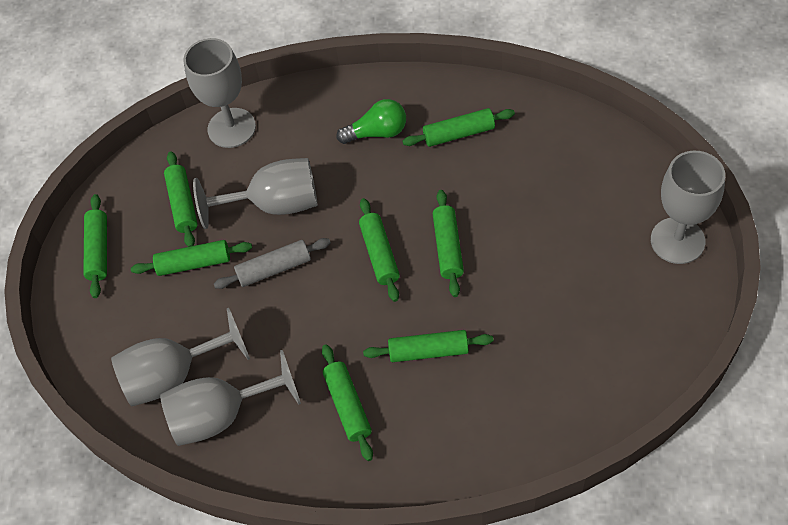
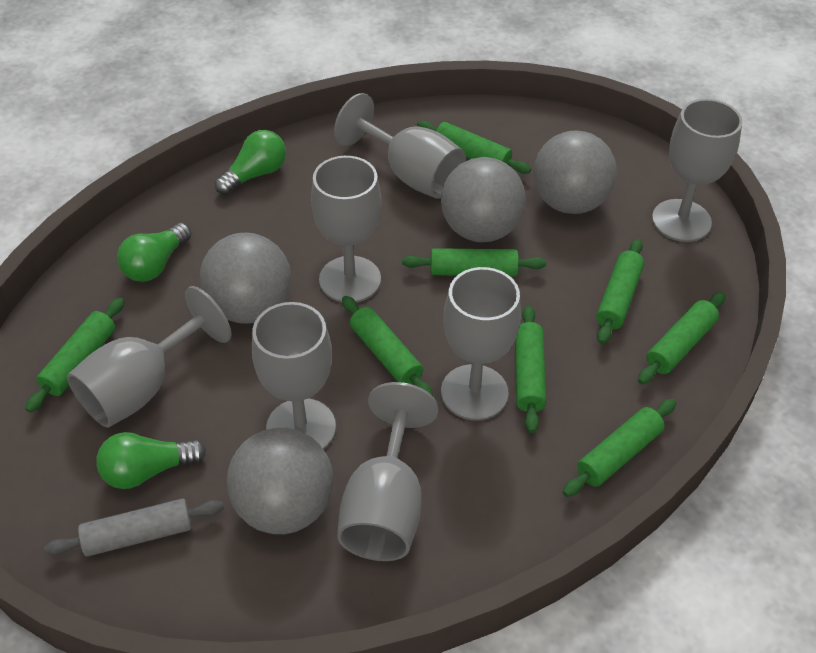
green light bulb: [336,99,406,144] = 1 -> [96,432,206,489] [117,223,191,282] [215,130,286,195] = 3
grey ball: none = 0 -> [200,233,291,324] [227,428,333,534] [441,157,526,242] [533,131,617,214] = 4
grey goblet: [111,308,250,407] [160,350,301,446] [183,38,256,148] [193,158,318,229] [651,150,725,264] = 5 -> [67,286,232,428] [252,302,336,449] [311,156,381,302] [334,93,466,199] [337,382,439,561] [441,267,521,420] [652,99,743,242] = 7

